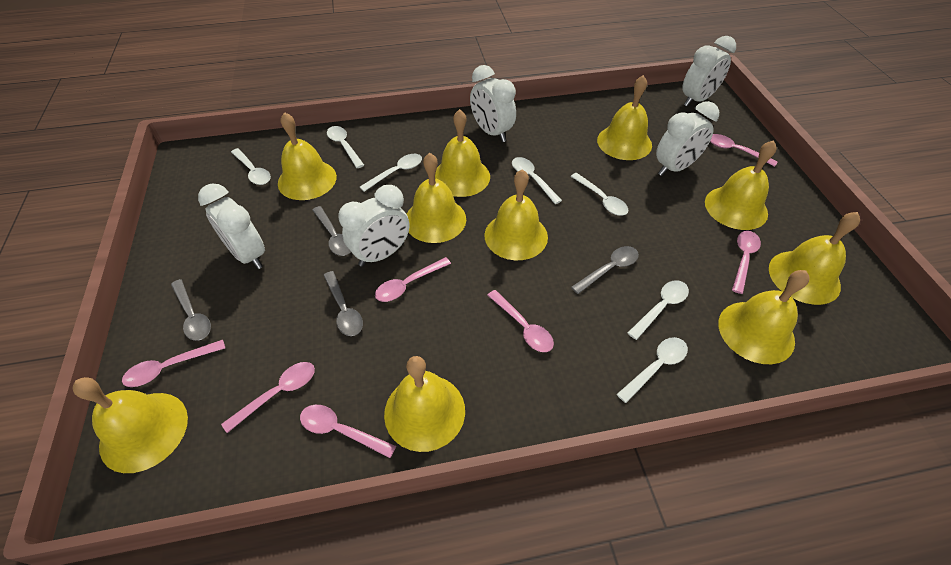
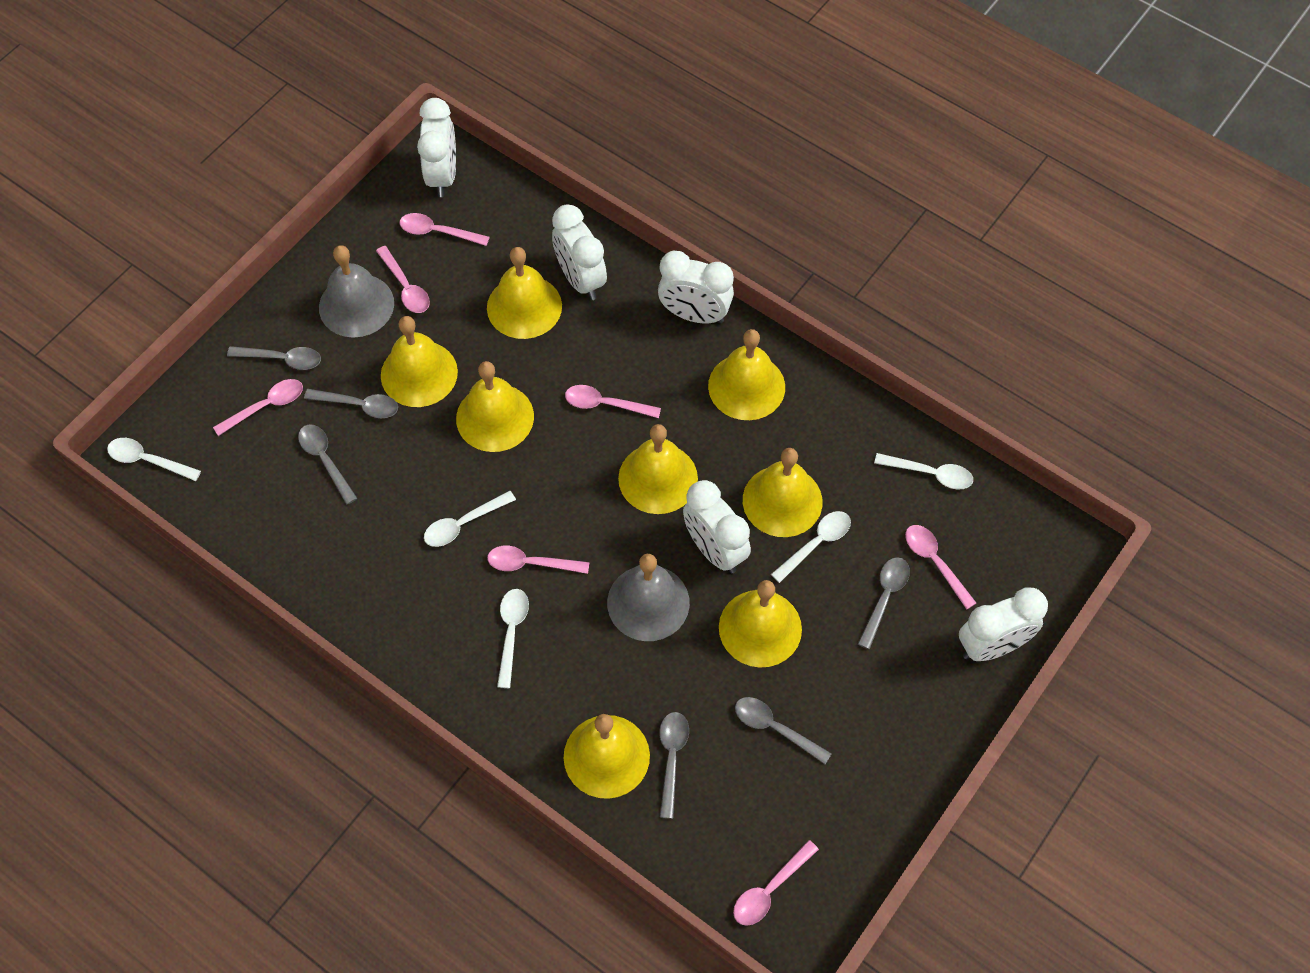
grey bell: none = 0 -> [319,245,394,338] [607,554,690,641] = 2
grey spoon: [171,279,211,341] [312,206,351,256] [324,271,363,336] [571,246,639,294] = 4 -> [227,346,321,370] [298,425,357,505] [304,389,398,418] [659,712,689,819] [735,697,832,764] [858,557,910,649] = 6
white spoon: [231,148,271,185] [327,126,364,168] [360,154,422,192] [512,157,562,204] [570,173,628,216] [617,337,688,403] [628,280,689,340] = 7 -> [107,438,201,481] [424,491,516,547] [497,589,529,688] [771,511,851,583] [874,453,973,490] = 5
yellow bell: [73,377,188,473] [278,112,337,200] [384,356,465,452] [407,153,466,243] [435,109,490,197] [484,169,548,260] [597,75,652,160] [705,140,776,230] [718,270,809,364] [769,212,860,305] = 10 -> [381,316,458,407] [456,361,534,452] [487,247,562,339] [564,714,650,799] [618,424,698,514] [708,329,785,420] [719,580,802,667] [743,448,822,537] = 8

